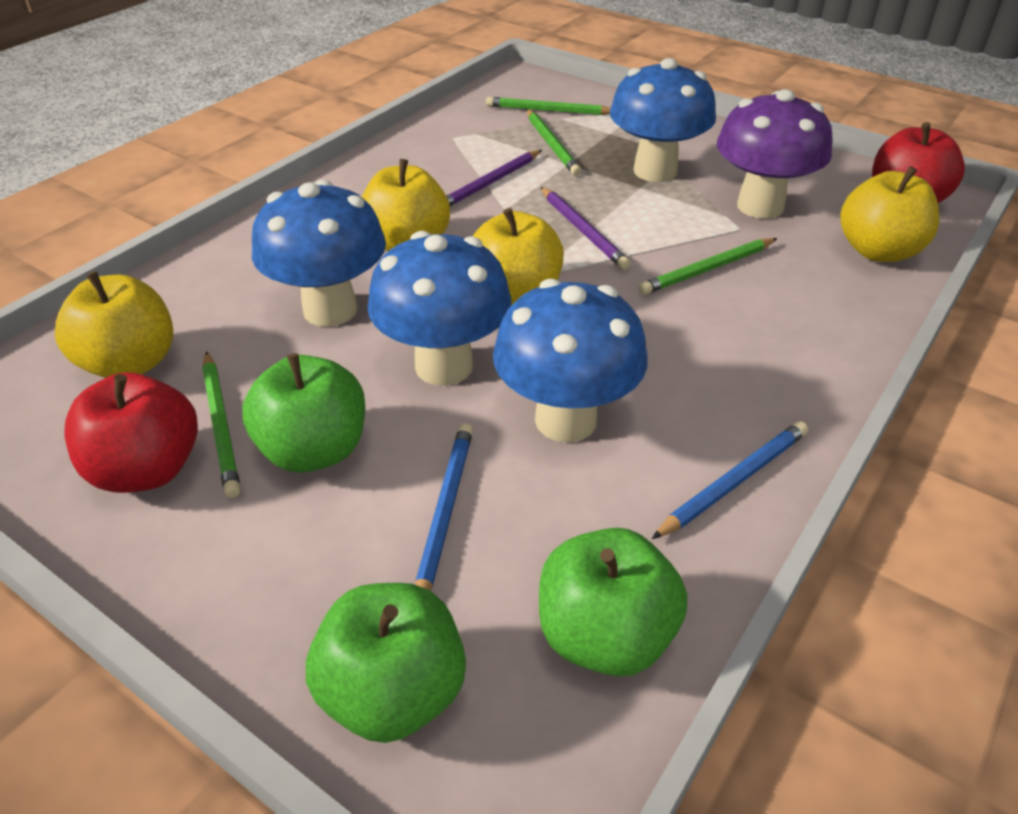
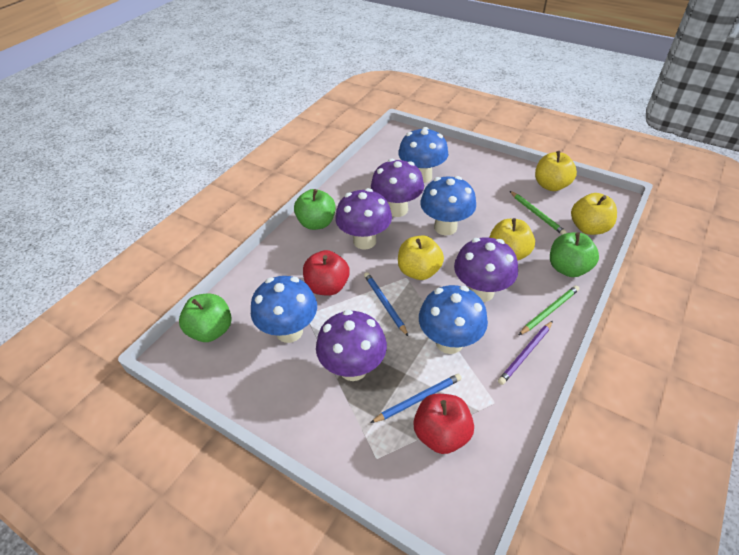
green pencil: [202,351,241,498] [486,97,611,115] [527,109,581,176] [639,238,777,295] = 4 -> [510,191,567,235] [519,285,579,335] = 2
purple mushroom: [717,89,833,219] = 1 -> [316,310,387,381] [335,188,392,249] [371,159,424,217] [454,237,518,302] = 4
purple pencil: [446,150,542,206] [541,187,631,270] = 2 -> [498,321,553,385] = 1

